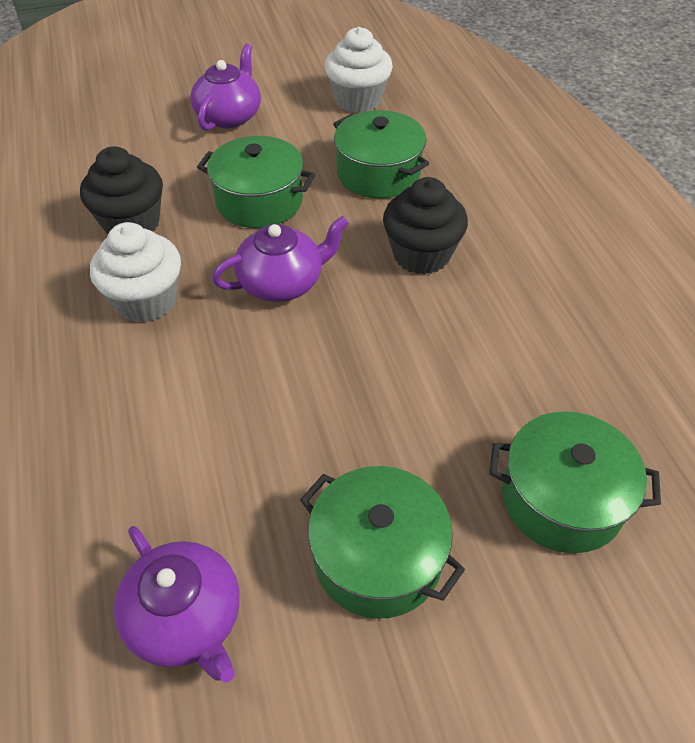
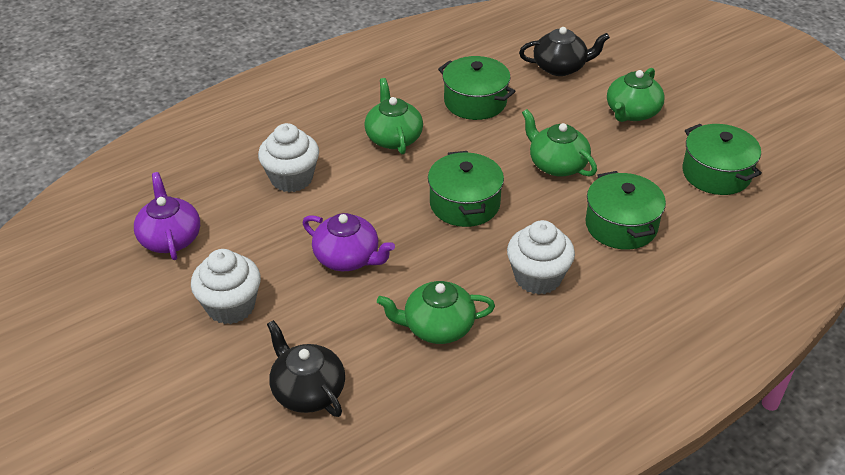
black cupcake: [80,146,163,235] [383,177,468,275] = 2 -> none = 0
black teapot: none = 0 -> [267,320,345,417] [519,27,610,76] = 2
green teapot: none = 0 -> [364,78,423,154] [377,281,495,344] [522,109,597,177] [607,68,665,122] = 4
purple teapot: [114,526,240,683] [190,44,261,131] [212,216,349,302] = 3 -> [134,172,200,260] [303,213,395,271] = 2
white cupcake: [90,222,181,323] [325,27,393,113] = 2 -> [191,249,261,324] [258,123,319,192] [507,220,575,294] = 3

